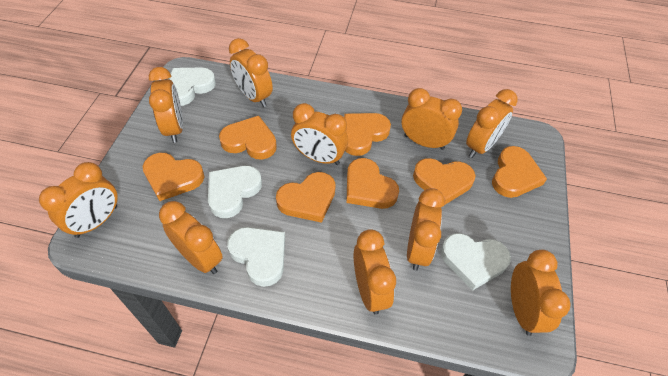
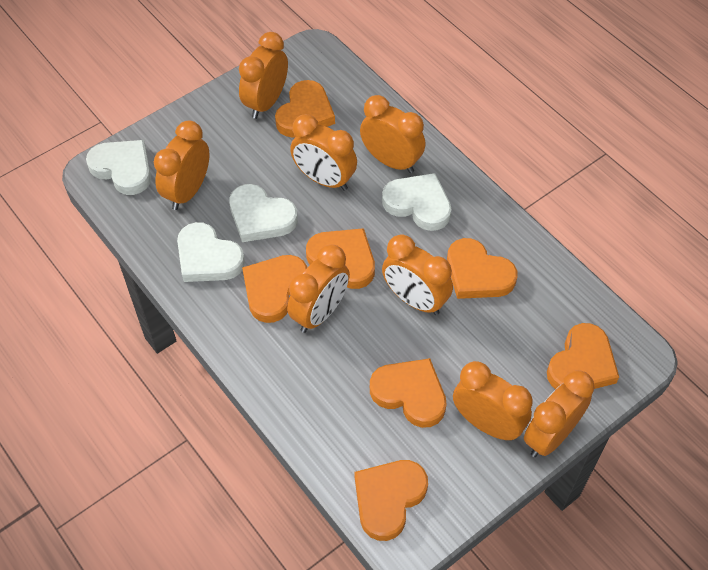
orange clock: [39,162,118,238] [149,67,183,143] [159,201,223,274] [229,38,273,107] [291,103,348,165] [354,229,396,315] [401,88,462,150] [407,188,445,271] [466,89,518,158] [511,250,571,336] = 10 -> [154,120,210,210] [239,32,288,119] [287,245,350,333] [290,114,357,191] [360,95,425,173] [382,234,453,315] [453,361,533,441] [524,370,595,457] = 8

